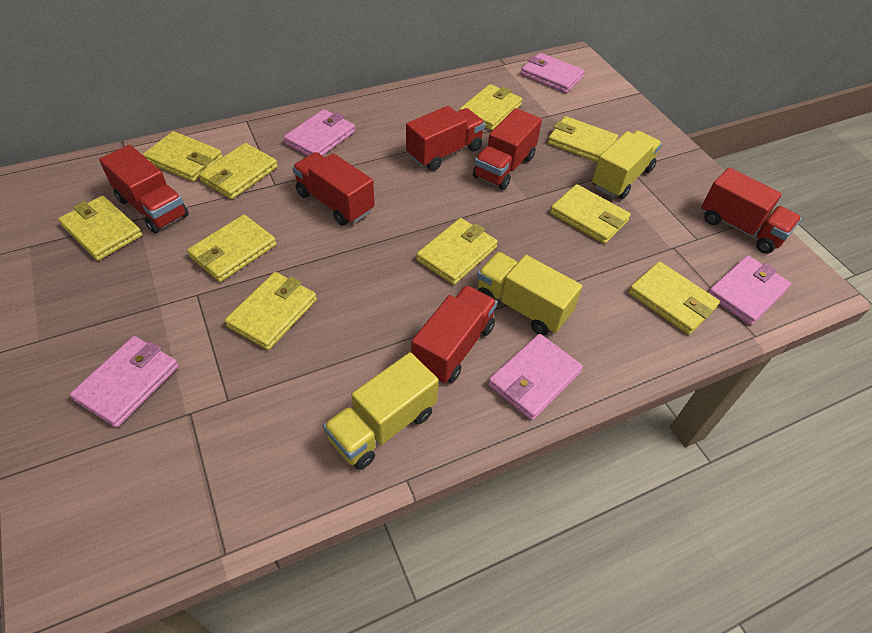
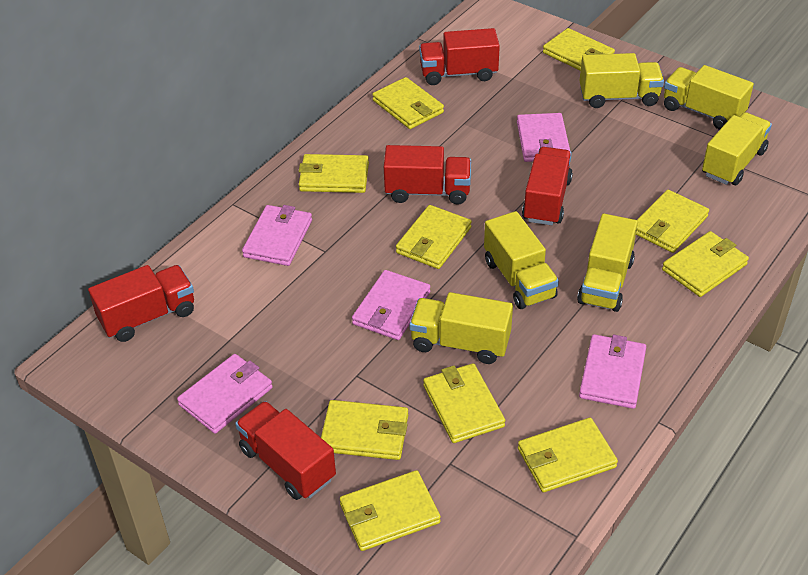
red truck: [99,145,189,233] [292,152,375,226] [406,106,485,171] [411,285,497,384] [473,108,542,190] [701,168,801,254] = 6 -> [88,265,194,342] [235,401,336,500] [384,145,471,205] [419,28,500,85] [522,147,573,225] = 5
yellow truck: [323,352,439,470] [477,252,582,336] [592,130,662,199] = 3 -> [409,292,513,364] [484,211,559,309] [577,214,638,312] [579,53,664,108] [664,65,754,130] [702,112,772,185] = 6

